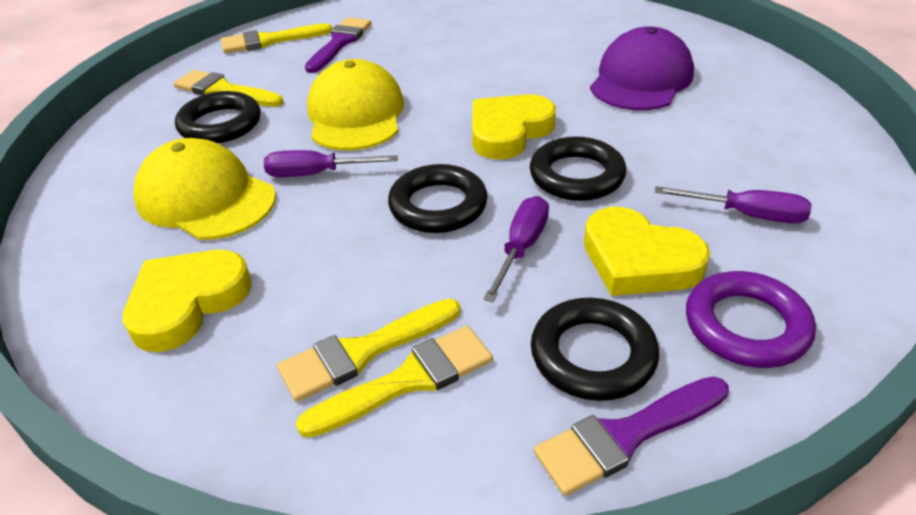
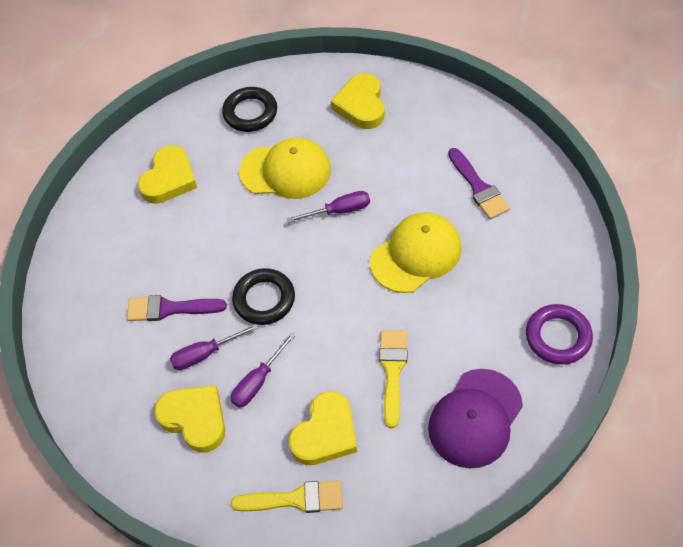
black ring: [175,91,261,143] [388,164,488,233] [530,137,626,201] [531,298,659,401] = 4 -> [222,87,277,132] [232,268,295,325] = 2
yellow brush: [173,70,283,107] [221,23,332,54] [277,299,460,402] [296,326,493,438] = 4 -> [231,480,343,513] [379,330,408,428] = 2
yellow heart: [123,250,252,352] [472,94,556,160] [584,207,710,296] = 3 -> [138,145,197,204] [154,385,225,452] [289,391,357,465] [331,73,385,129] = 4

